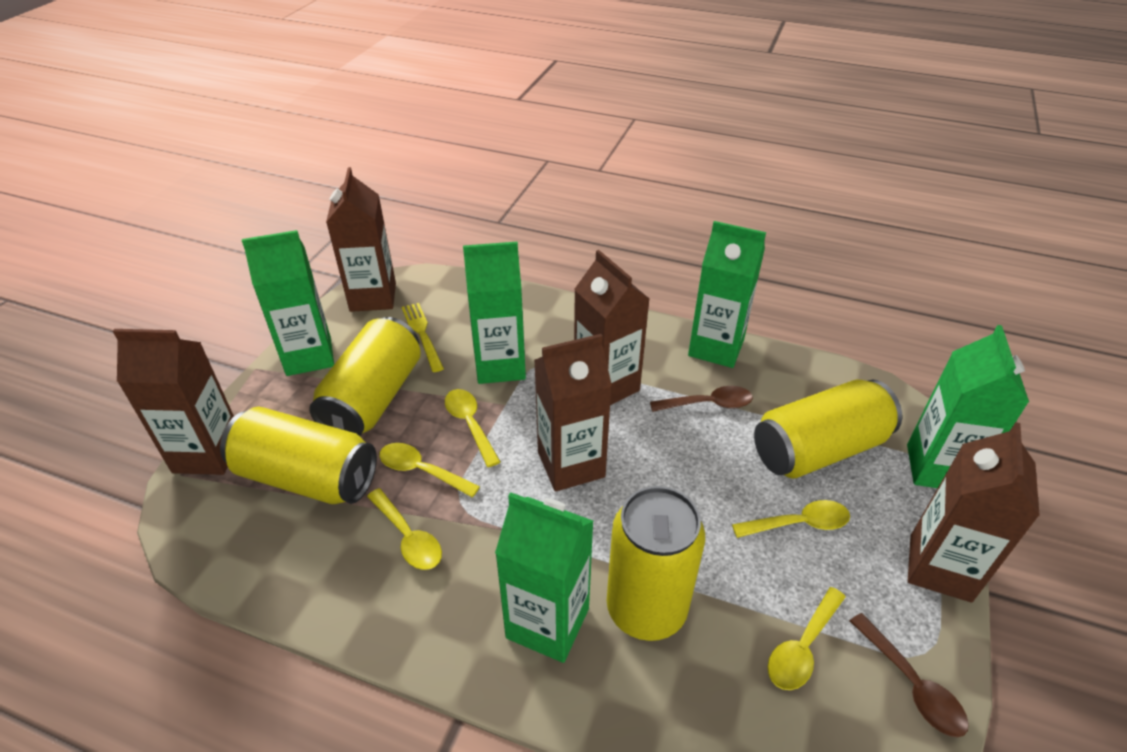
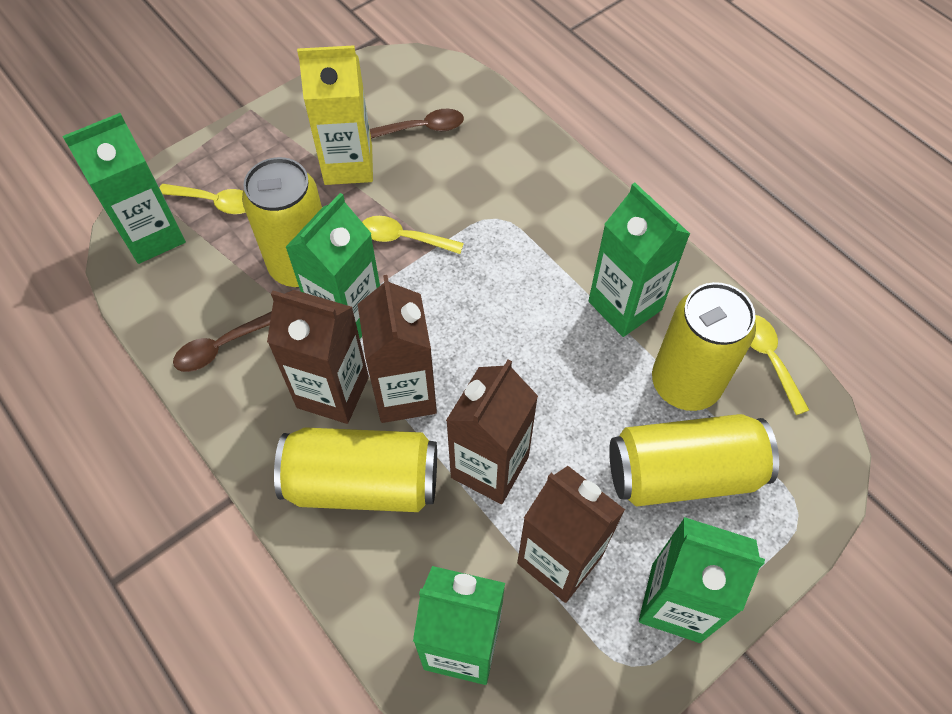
brown carton: [113,329,234,475] [326,167,396,312] [534,334,612,491] [574,250,649,405] [908,422,1040,603] = 5 -> [267,290,369,424] [358,275,437,423] [446,359,538,504] [517,466,625,603] = 4
yellow carton: none = 0 -> [297,45,373,185] = 1
yellow fork: [401,303,444,372] = 1 -> none = 0
yellow spoon: [367,488,442,570] [379,443,480,497] [445,389,501,467] [732,500,850,538] [768,587,845,690] = 5 -> [159,184,246,214] [362,216,464,254] [751,315,809,415] = 3

